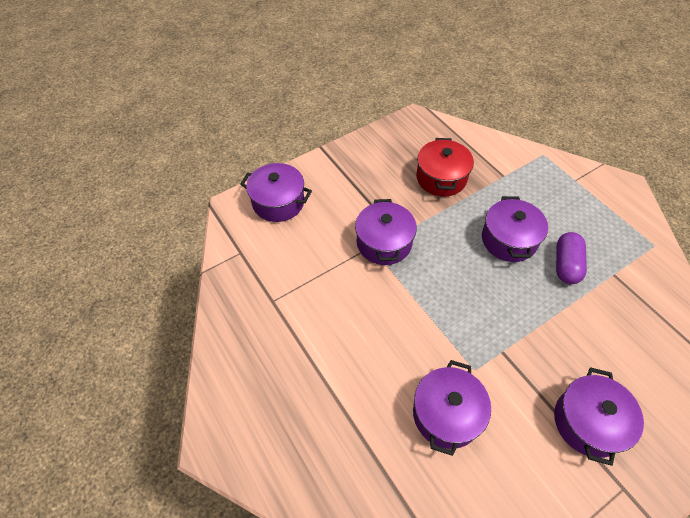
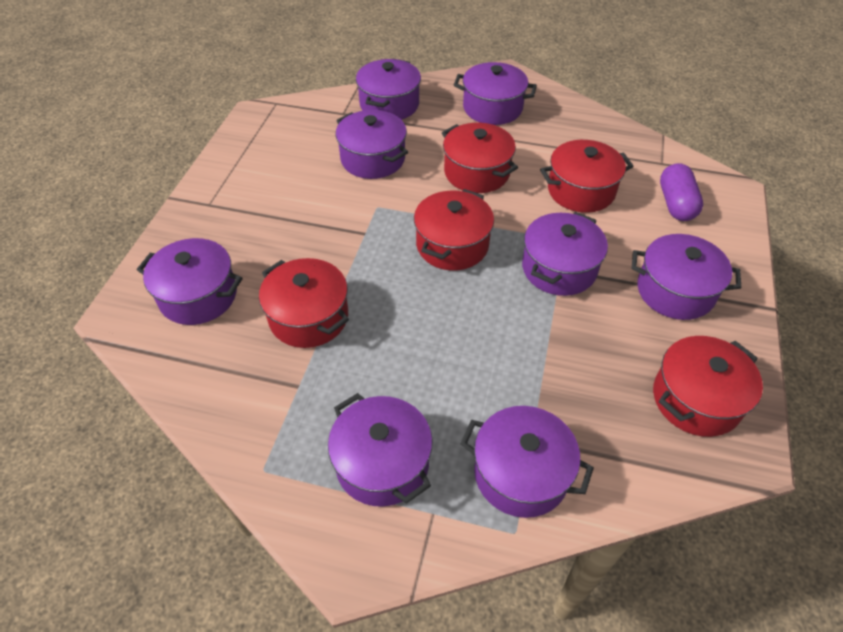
purple pot: [240,163,312,222] [355,199,417,265] [413,360,491,456] [482,196,548,262] [554,367,644,466] = 5 -> [137,238,243,325] [328,393,433,507] [336,110,408,179] [356,59,421,120] [454,62,537,125] [460,406,594,518] [522,212,608,296] [632,234,741,320] = 8
red pot: [416,138,474,196] = 1 -> [259,258,349,348] [414,189,494,271] [442,123,518,193] [540,140,634,213] [653,336,763,437] = 5

